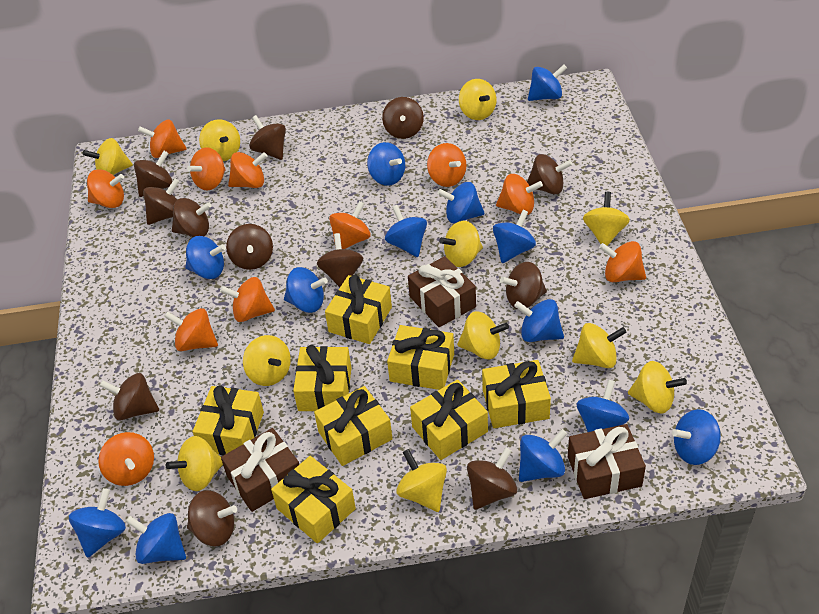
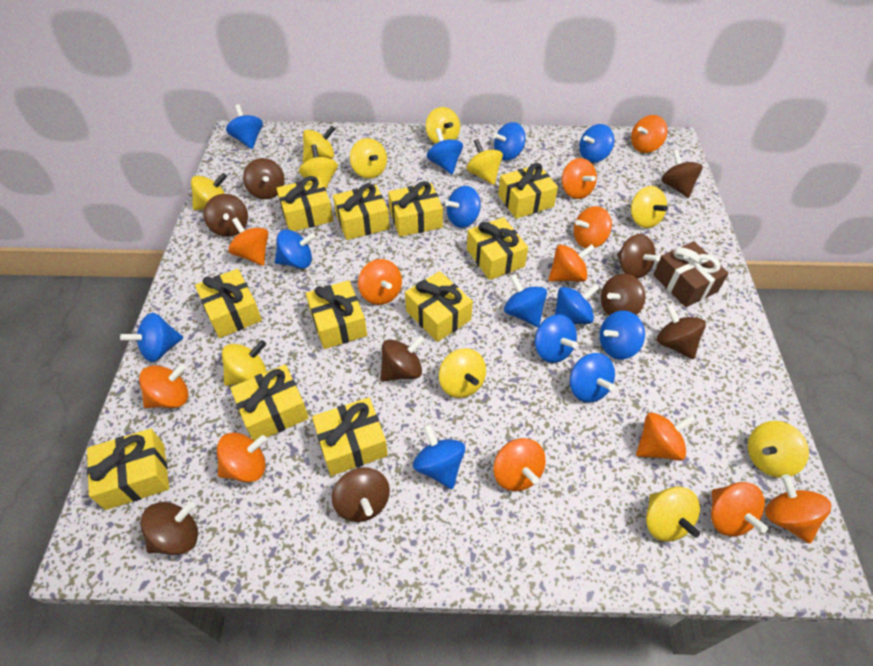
brown gift: [221,428,299,512] [408,256,476,327] [568,424,646,499] = 3 -> [653,241,729,307] = 1
brown spinning top: [100,373,159,420] [134,151,173,197] [143,179,180,225] [172,198,211,237] [187,490,237,547] [226,224,273,270] [249,115,286,160] [317,233,363,287] [382,97,424,139] [467,447,517,510] [500,262,547,309] [527,154,572,195] = 12 -> [141,501,198,555] [204,194,248,237] [243,158,284,199] [332,467,390,522] [380,336,425,382] [601,274,646,315] [617,234,660,278] [657,304,706,359] [662,150,703,198] = 9
orange spinning top: [87,169,124,208] [98,432,154,486] [138,119,187,158] [164,308,218,351] [187,147,226,190] [220,277,275,322] [228,152,267,188] [329,201,371,249] [427,143,466,187] [496,174,543,215] [599,241,646,282] = 11 -> [139,364,188,408] [217,432,267,482] [228,217,268,266] [358,259,402,305] [493,438,546,491] [548,244,595,282] [562,158,597,199] [574,206,612,248] [631,115,668,153] [636,413,696,461] [711,482,768,536] [765,474,831,543] = 12
yellow gift: [193,385,264,455] [271,456,356,543] [293,345,351,411] [314,386,392,466] [325,275,392,344] [387,325,454,390] [410,380,488,460] [482,360,551,428] = 8 -> [87,429,169,510] [195,269,262,338] [230,365,309,441] [276,176,333,231] [306,280,367,349] [312,397,388,476] [333,183,390,240] [388,181,443,237] [405,271,473,342] [467,217,528,280] [498,163,558,219] = 11

